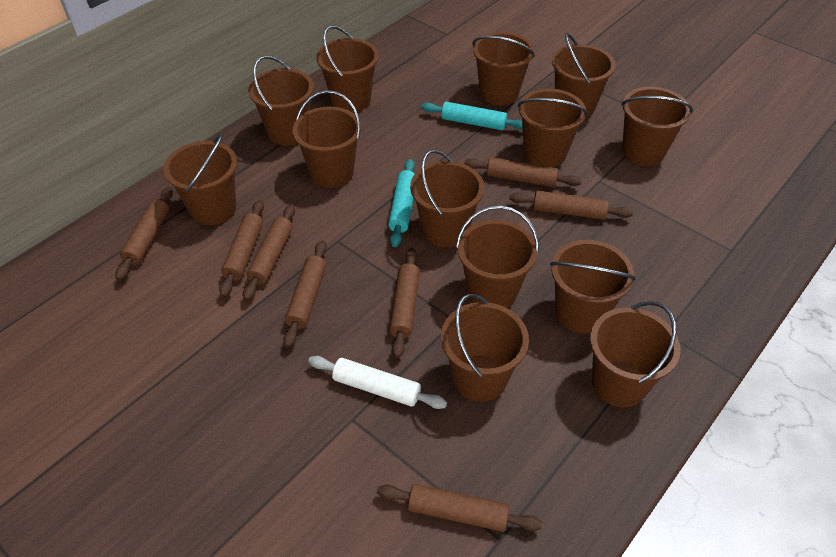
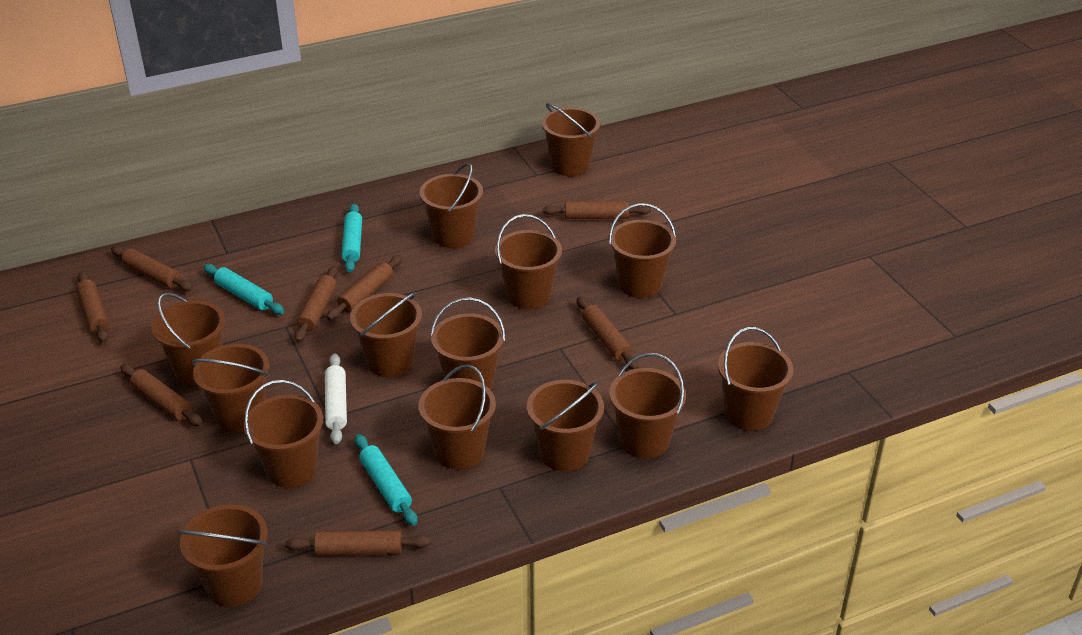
brown bucket: [163,133,237,225] [248,56,314,146] [292,90,361,188] [316,25,379,112] [410,150,484,248] [441,294,529,402] [456,205,539,308] [473,32,535,105] [518,88,587,167] [550,240,636,334] [552,33,616,118] [590,301,681,407] [621,87,693,166] = 13 -> [151,293,225,386] [178,504,267,607] [192,344,269,432] [244,380,323,488] [350,292,422,377] [418,365,496,470] [420,163,483,248] [430,298,505,390] [495,214,562,309] [527,380,604,472] [542,103,600,176] [609,203,676,298] [609,353,686,459] [718,327,793,431] = 14
turquoise rolling pin: [388,159,415,247] [421,102,523,130] = 2 -> [203,264,284,314] [341,204,362,272] [355,434,417,526] = 3

